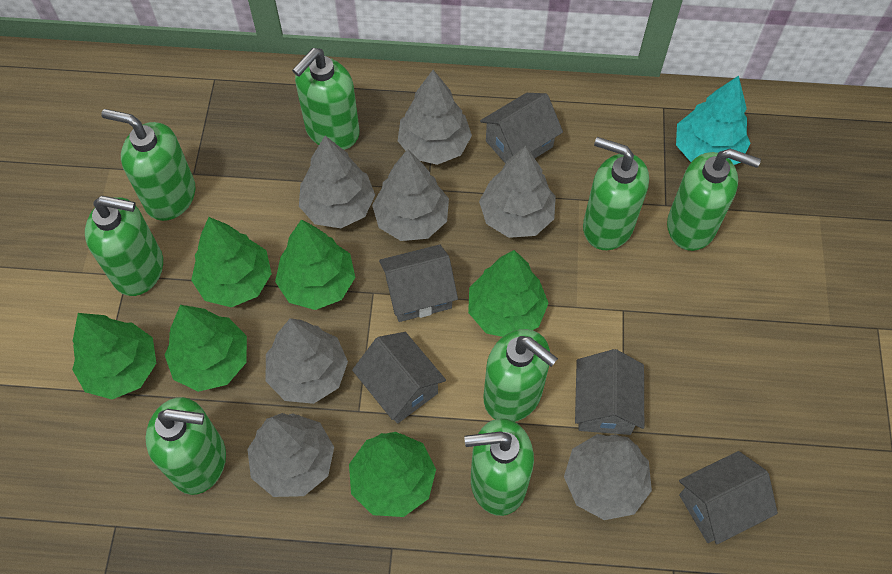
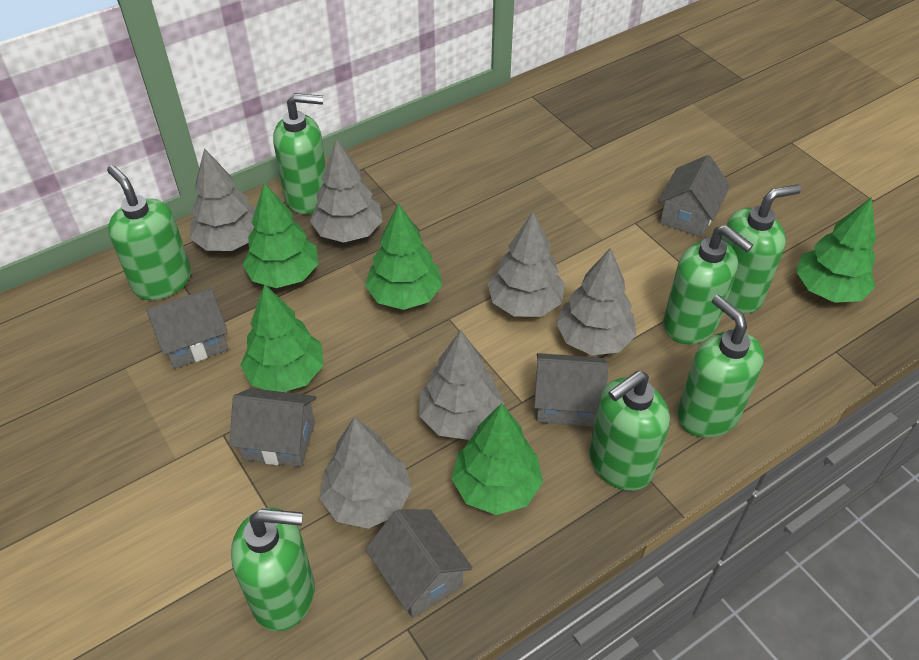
green soap dispenser: [85,196,163,296] [101,109,195,221] [146,397,226,495] [292,48,360,150] [464,418,534,516] [483,329,558,422] [583,137,649,250] [667,149,761,251] = 8 -> [107,165,191,300] [231,507,315,632] [273,93,326,214] [589,371,670,491] [663,225,753,344] [677,295,764,438] [722,184,801,313] = 7
green tree: [72,313,156,399] [165,305,247,392] [191,217,272,307] [275,219,355,310] [349,432,436,517] [468,250,549,337] = 6 -> [241,284,324,392] [242,182,318,288] [365,203,443,310] [451,403,543,515] [796,197,876,303] = 5
grey tree: [247,413,334,497] [266,318,348,404] [299,136,375,228] [372,149,449,241] [398,70,472,165] [479,146,556,238] [564,434,652,520] = 7 -> [190,148,256,251] [310,139,383,243] [319,417,412,529] [419,330,504,440] [488,212,565,317] [556,248,636,355] = 6
turquoise tree: [676,75,750,165] = 1 -> none = 0

